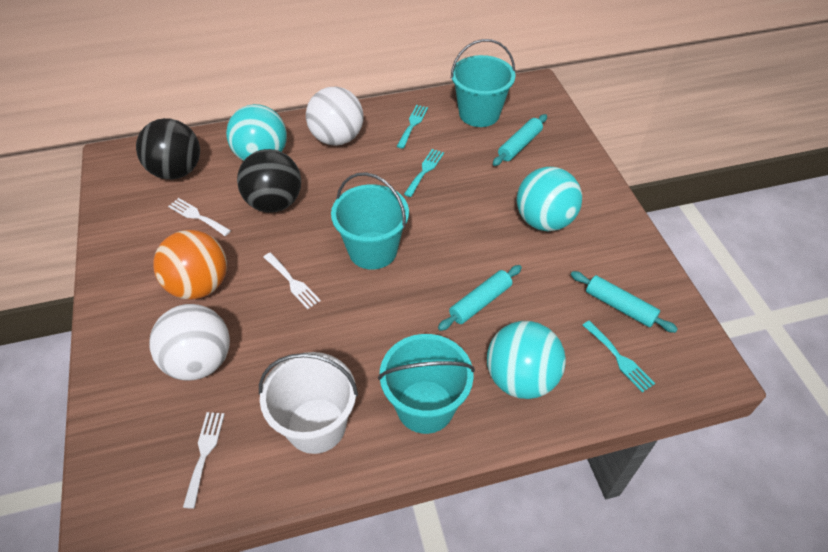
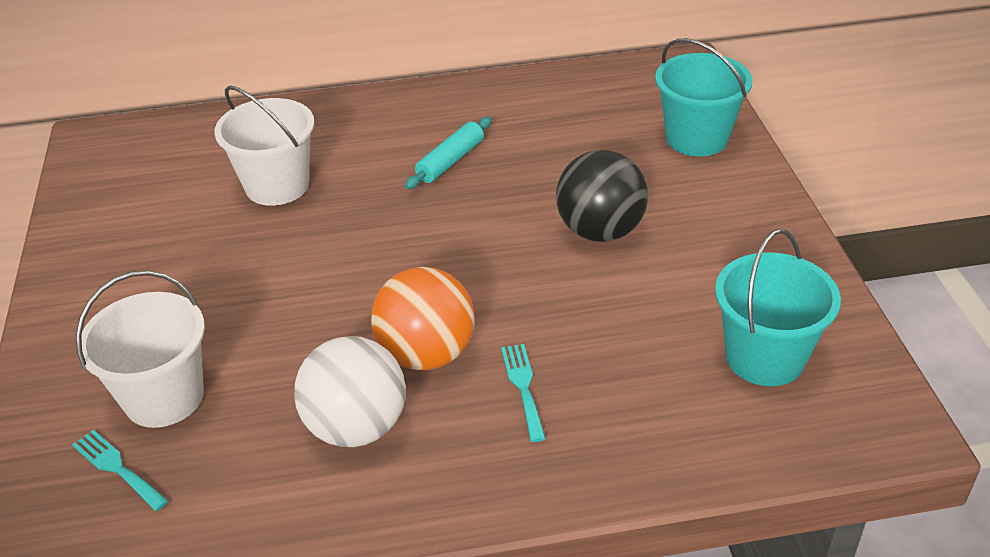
black ball: [136,118,200,179] [237,149,301,213] = 2 -> [556,150,648,242] = 1
turquoise ball: [226,104,287,161] [487,321,566,399] [517,167,582,231] = 3 -> none = 0
turquoise bucket: [331,172,409,270] [378,334,475,434] [451,39,515,127] = 3 -> [655,38,753,156] [715,229,841,386] = 2
turquoise fork: [397,105,428,149] [404,149,444,197] [583,320,655,393] = 3 -> [72,430,168,511] [501,344,546,442] = 2
turquoise rolling pin: [438,265,522,331] [493,114,547,166] [571,271,678,333] = 3 -> [405,117,492,189] = 1
white ball: [149,304,230,381] [306,87,363,146] = 2 -> [294,336,406,447] = 1
white bucket: [259,352,358,454] = 1 -> [76,270,205,428] [214,86,314,206] = 2
white fork: [168,198,231,236] [183,412,225,509] [263,253,321,309] = 3 -> none = 0

